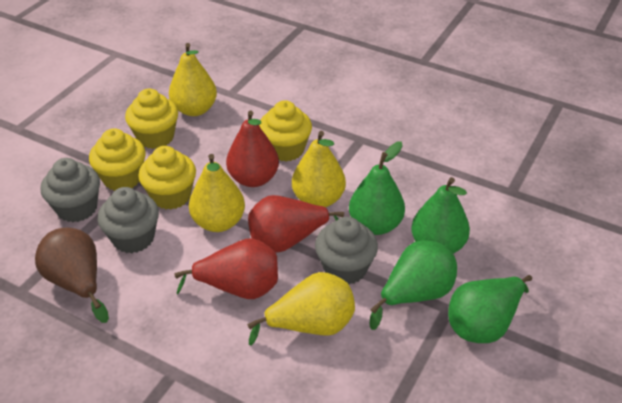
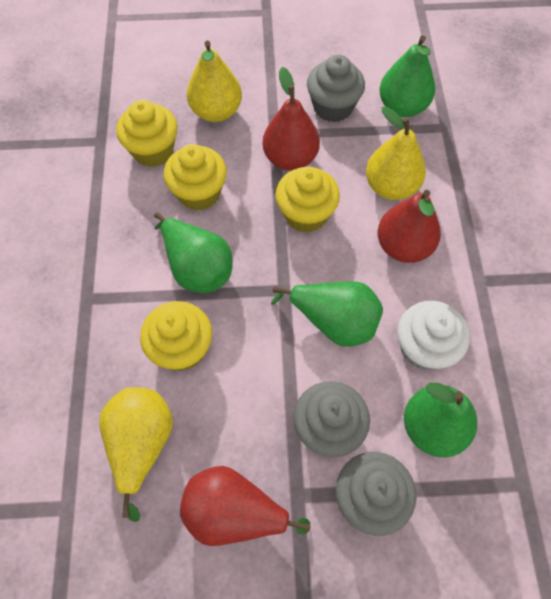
brown pear: [35,228,109,323] = 1 -> none = 0
white cupcake: none = 0 -> [397,301,470,370] = 1
yellow pear: [169,43,217,116] [189,154,245,232] [247,272,355,346] [292,131,346,207] = 4 -> [99,387,173,522] [187,40,242,122] [366,106,426,200] = 3

